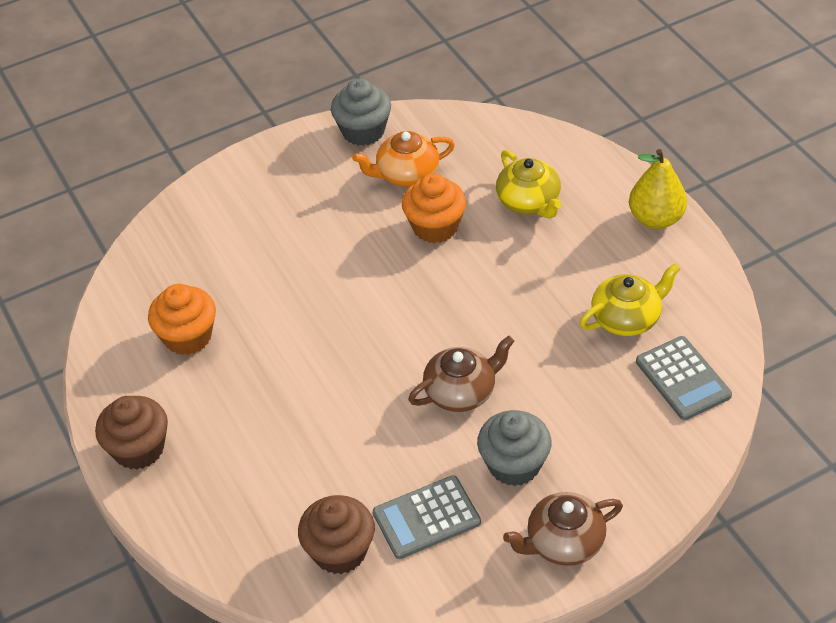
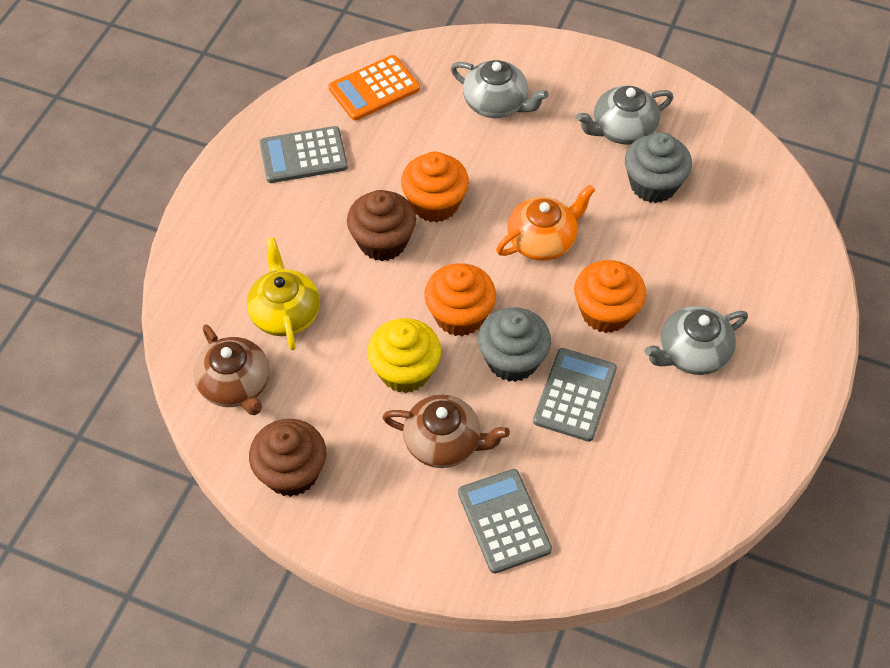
grey calculator: [373,475,481,559] [636,336,732,420] = 2 -> [260,126,348,183] [458,469,552,574] [533,348,617,442] = 3
grey teapot: none = 0 -> [451,60,549,118] [576,86,673,145] [644,306,748,375] = 3
orange calculator: none = 0 -> [329,55,420,121] = 1
orange cupcake: [148,284,216,355] [402,173,466,243] = 2 -> [401,152,469,223] [424,263,496,336] [574,260,646,333] = 3
yellow cupcake: none = 0 -> [367,318,441,393] = 1
yellow pear: [629,149,687,229] = 1 -> none = 0
yellow teapot: [496,150,561,219] [580,263,681,336] = 2 -> [247,238,320,350] = 1

